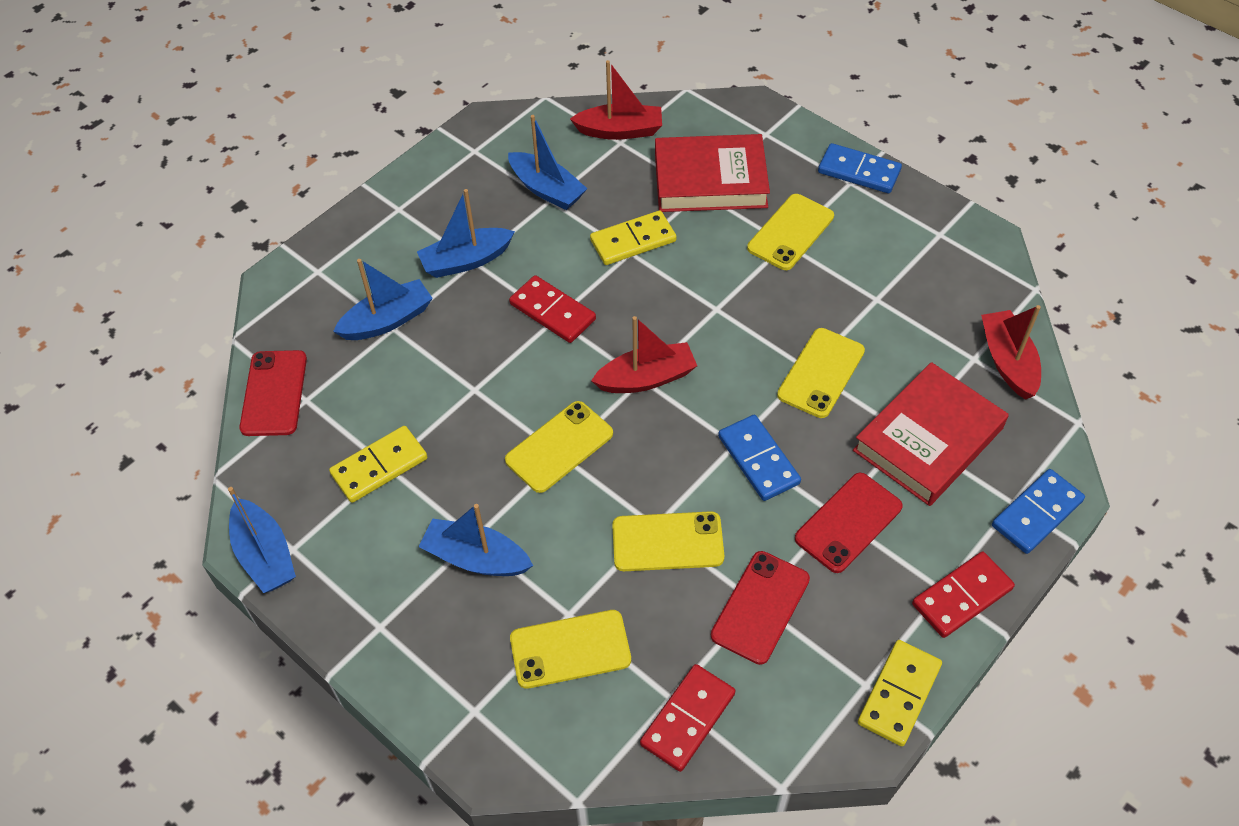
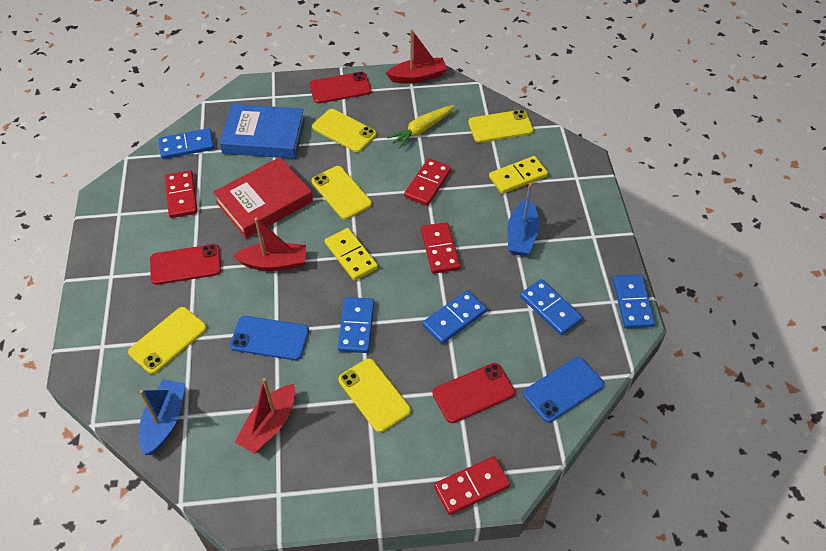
blue boat: [228,487,296,593] [333,259,433,340] [417,189,515,278] [419,504,533,576] [508,115,587,210] = 5 -> [139,379,186,455] [508,183,539,256] = 2
blue book: none = 0 -> [220,104,305,159] = 1
blue domino: [718,415,801,501] [818,143,902,193] [992,469,1085,554] = 3 -> [158,128,214,159] [338,297,374,353] [423,290,487,344] [520,279,583,335] [613,275,655,328] = 5
blue phone: none = 0 -> [230,316,309,360] [523,357,604,422] = 2
red book: [655,134,770,212] [853,362,1009,506] = 2 -> [213,157,313,238] = 1
red domino: [509,275,596,343] [640,664,735,772] [912,552,1015,638] = 3 -> [165,170,197,218] [404,158,451,206] [421,222,460,274] [434,456,510,515] = 4
yellow carrot: none = 0 -> [387,105,454,148] = 1
yellow domino: [329,426,427,503] [590,210,676,265] [858,640,942,746] = 3 -> [325,228,378,281] [489,156,548,194] = 2

